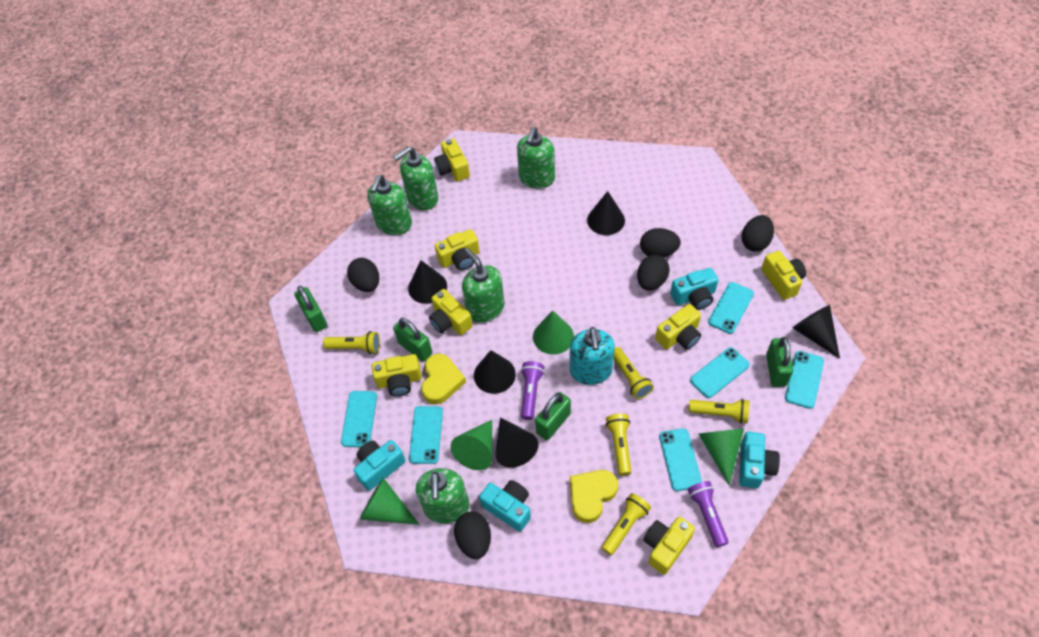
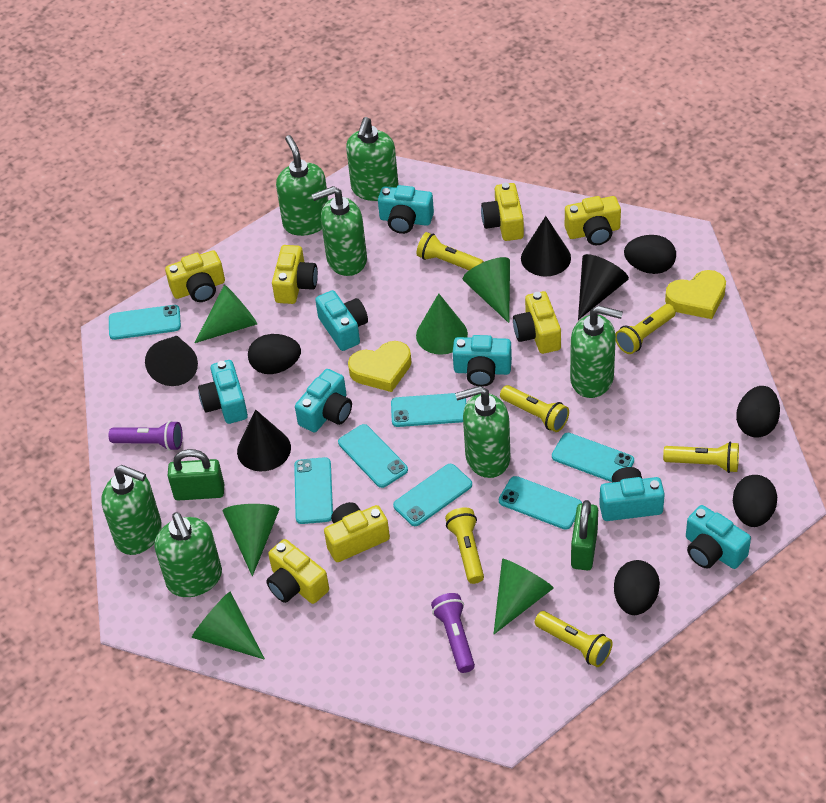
black cone: [408,260,447,304] [474,350,516,394] [496,417,538,468] [587,191,625,235] [793,305,840,359] = 5 -> [145,336,198,386] [237,409,291,471] [521,216,571,276] [578,254,629,320] = 4
green cone: [360,478,420,525] [451,420,492,470] [533,311,574,354] [699,428,744,485] = 4 -> [192,592,265,660] [195,285,257,343] [223,504,280,576] [416,293,468,355] [463,257,510,323] [494,559,554,634] = 6
green padlock: [294,286,327,332] [393,318,432,362] [535,392,571,440] [766,337,793,387] = 4 -> [168,449,224,501] [571,500,598,570] = 2
green soap dispenser: [367,175,412,235] [394,147,438,210] [416,468,470,524] [462,248,504,323] [517,127,555,189] = 5 -> [101,465,162,555] [155,512,222,597] [276,135,329,236] [311,186,367,276] [346,117,399,201] [455,386,510,478] [570,305,623,398] = 7
turquoise camera: [353,440,406,491] [479,480,531,532] [670,268,718,310] [739,432,780,489] = 4 -> [198,360,248,424] [295,369,352,432] [315,290,368,351] [378,185,434,234] [453,335,512,387] [599,467,665,521] [686,505,751,569] = 7
turquoise phone: [341,391,377,447] [409,406,443,464] [659,428,702,491] [690,347,750,398] [708,282,754,334] [785,351,824,409] = 6 -> [109,305,181,340] [294,457,333,524] [338,424,408,488] [391,393,466,427] [393,464,472,526] [499,476,582,530] [552,433,634,482] = 7
turquoise soap dispenser: [570,327,615,385] = 1 -> none = 0
yellow flashlight: [323,331,380,354] [601,493,651,555] [606,414,632,476] [614,347,654,399] [689,399,749,424] = 5 -> [416,232,484,270] [445,507,484,584] [500,385,569,432] [535,611,613,667] [615,304,676,354] [663,442,739,473] = 6

